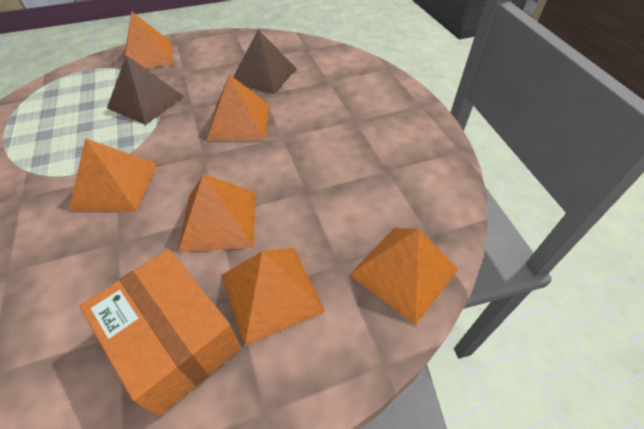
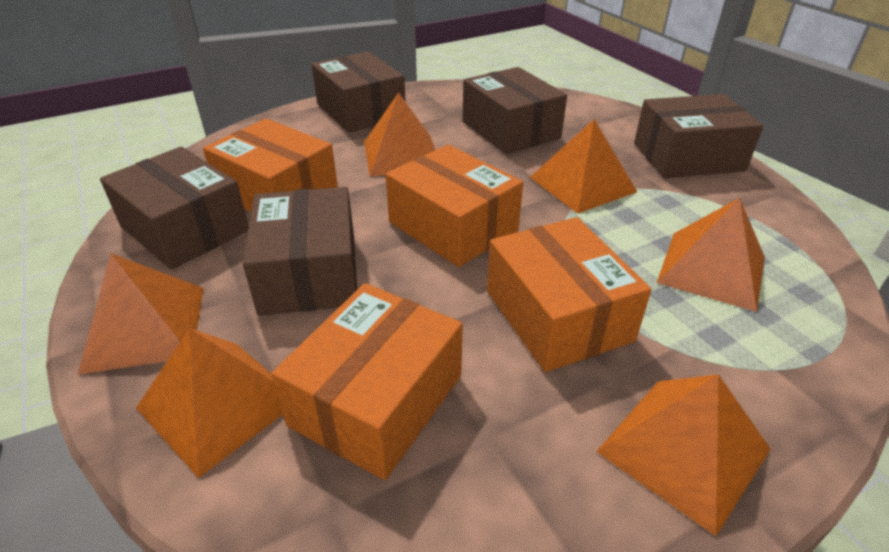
brown box: none = 0 -> [100,147,249,269] [243,187,357,316] [312,51,406,133] [462,67,567,154] [634,94,763,178] = 5
brown pyramid: [107,55,184,125] [233,30,297,94] = 2 -> none = 0
orange box: [80,249,241,416] = 1 -> [203,119,338,212] [271,283,463,480] [386,145,523,267] [487,217,651,372] = 4

